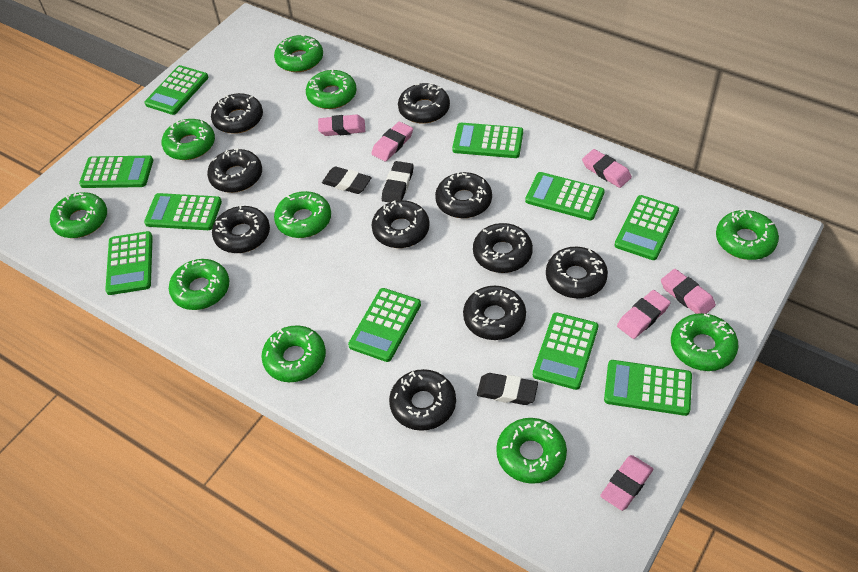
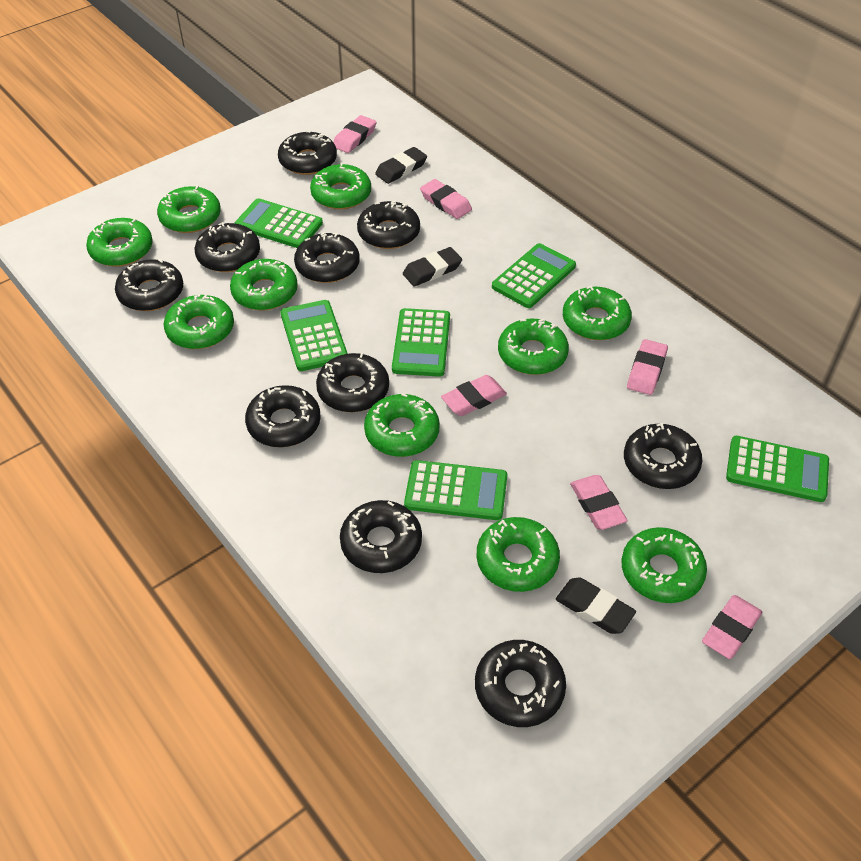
green calculator: [79,156,153,188] [105,231,153,295] [144,65,208,115] [144,193,222,230] [348,288,421,362] [452,123,523,158] [525,172,605,220] [533,312,598,390] [604,360,692,416] [614,195,679,260] = 10 -> [235,198,323,248] [280,300,348,371] [392,308,450,377] [404,460,507,520] [492,243,576,308] [726,436,829,502] = 6

